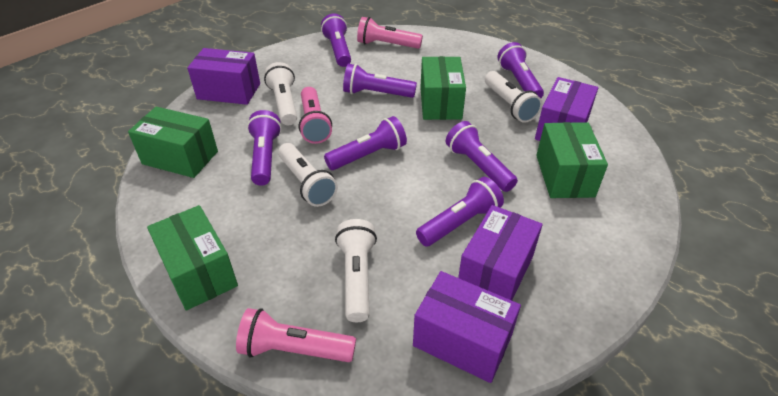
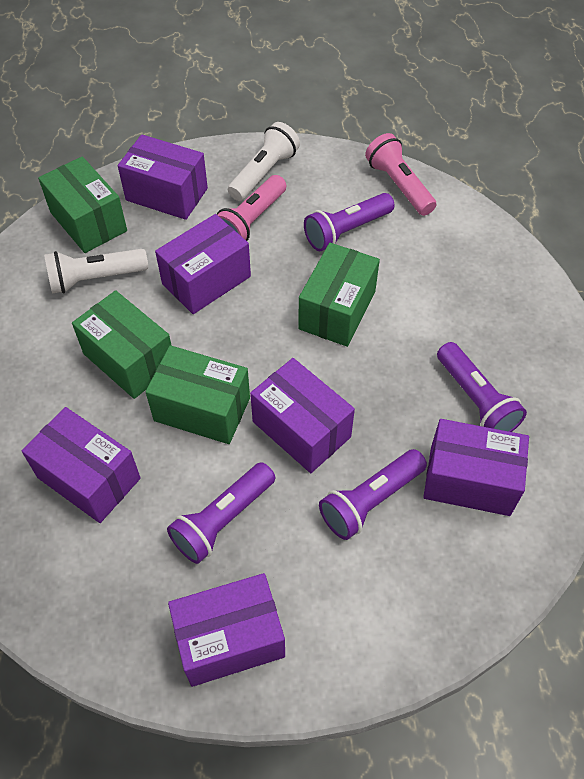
pink flashlight: [236,308,356,362] [299,87,332,144] [357,17,423,49] = 3 -> [217,175,286,241] [365,133,437,216] = 2
purple box: [187,48,260,105] [413,271,521,383] [458,205,543,300] [535,77,598,141] = 4 -> [22,407,141,523] [118,134,208,220] [155,214,251,314] [168,573,285,687] [250,358,355,473] [424,419,529,516] = 6
purple flashlight: [247,110,282,186] [321,14,351,67] [324,116,407,170] [343,64,417,98] [416,177,504,246] [446,121,518,192] [497,42,544,98] = 7 -> [167,462,275,564] [304,193,394,251] [319,449,427,540] [437,342,527,432] = 4
white flashlight: [264,62,297,125] [278,143,338,207] [335,219,377,322] [485,71,542,123] = 4 -> [44,249,148,293] [228,122,300,201] = 2

